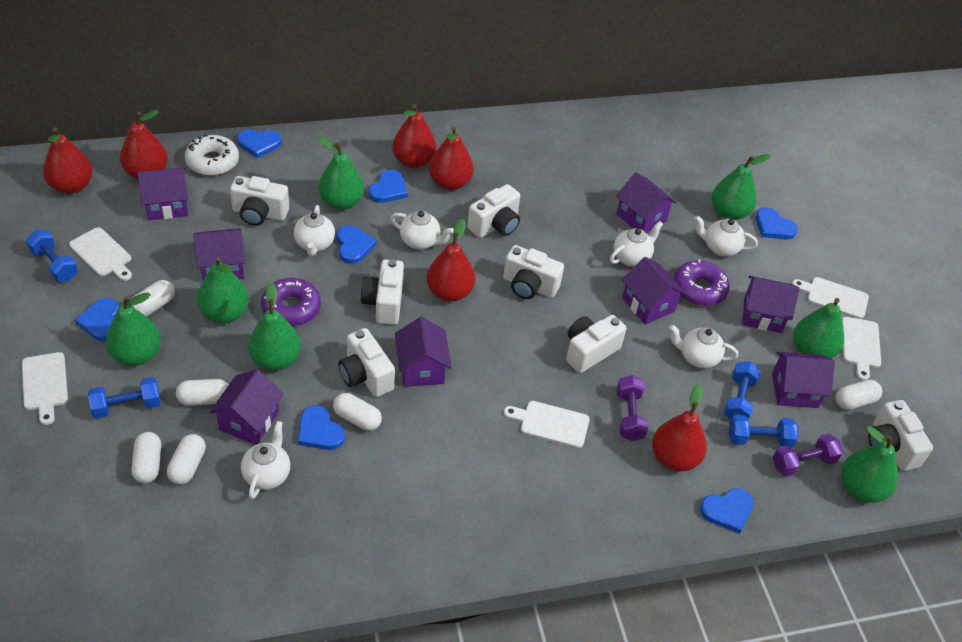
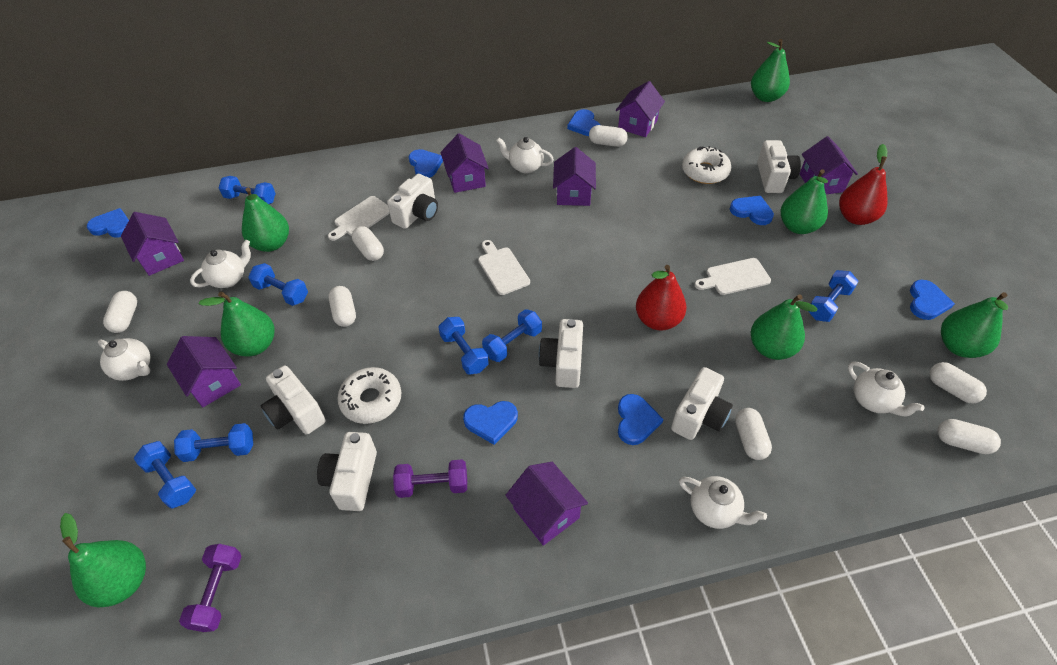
blue dumbbell: [26,230,78,282] [88,377,161,418] [724,361,761,420] [729,415,799,448] = 4 -> [134,441,196,508] [174,423,253,462] [219,176,276,204] [248,263,308,306] [438,317,489,374] [482,309,542,362] [808,270,859,322] = 7
purple donut: [261,278,321,326] [674,259,730,306] = 2 -> none = 0
purple house: [137,167,188,220] [193,228,245,281] [210,369,283,445] [395,317,452,387] [616,172,677,233] [621,257,686,325] [742,276,800,333] [772,352,835,408] = 8 -> [121,212,184,276] [167,336,241,407] [440,133,489,193] [505,462,588,546] [553,147,596,206] [616,81,665,137] [800,136,858,194] = 7
red pear: [43,127,93,194] [120,110,168,179] [392,104,437,168] [426,219,476,302] [429,126,474,190] [652,384,707,471] = 6 -> [636,265,686,331] [839,144,888,225] = 2
white camera: [230,176,289,226] [338,328,395,397] [360,259,404,325] [467,184,520,238] [503,245,564,299] [566,315,627,373] [868,400,933,471] = 7 -> [261,365,325,434] [317,432,377,511] [387,174,438,229] [539,319,583,388] [671,367,733,440] [757,140,801,193] = 6
white capsule: [131,280,175,316] [131,432,161,483] [167,434,206,485] [176,379,228,406] [333,393,382,431] [835,380,882,410] = 6 -> [103,291,137,333] [328,286,356,327] [352,226,384,261] [589,125,628,147] [735,408,772,460] [929,362,987,404] [937,419,1001,454] = 7
white cutting board: [22,352,68,425] [69,227,132,281] [504,401,590,448] [792,277,869,319] [842,317,881,381] = 5 -> [328,196,390,241] [478,240,530,295] [694,258,771,295] = 3
white donut: [185,135,239,176] = 1 -> [337,367,401,424] [682,146,731,184] = 2
white teapot: [241,421,290,499] [294,205,335,256] [391,211,454,250] [610,221,663,267] [669,324,738,368] [695,216,758,256] = 6 -> [98,338,151,381] [190,240,251,288] [496,137,554,174] [679,476,767,529] [848,361,925,417] = 5

